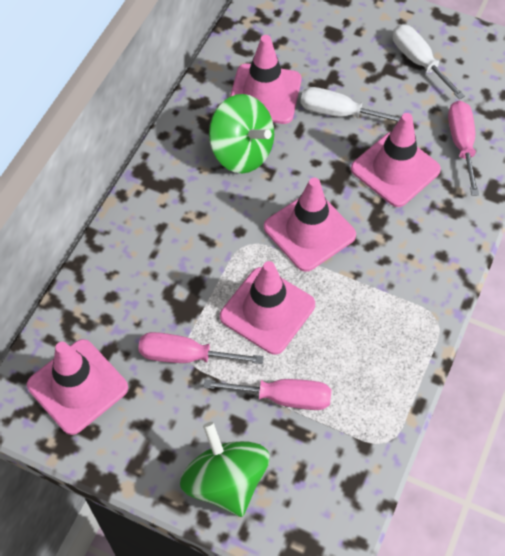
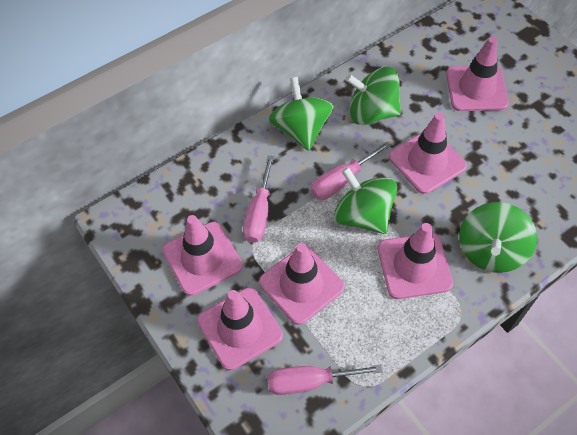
green spinning top: [180,422,270,517] [209,94,274,173] = 2 -> [269,77,334,151] [334,167,397,234] [346,67,401,125] [459,202,537,273] = 4
pink traffic cone: [27,339,128,435] [220,261,315,355] [230,35,301,124] [264,178,356,272] [351,113,441,207] = 5 -> [163,215,243,296] [197,288,283,370] [259,243,344,325] [378,223,453,299] [389,113,467,194] [446,36,509,111] = 6
white screwdriver: [300,87,401,121] [393,25,465,100] = 2 -> none = 0

